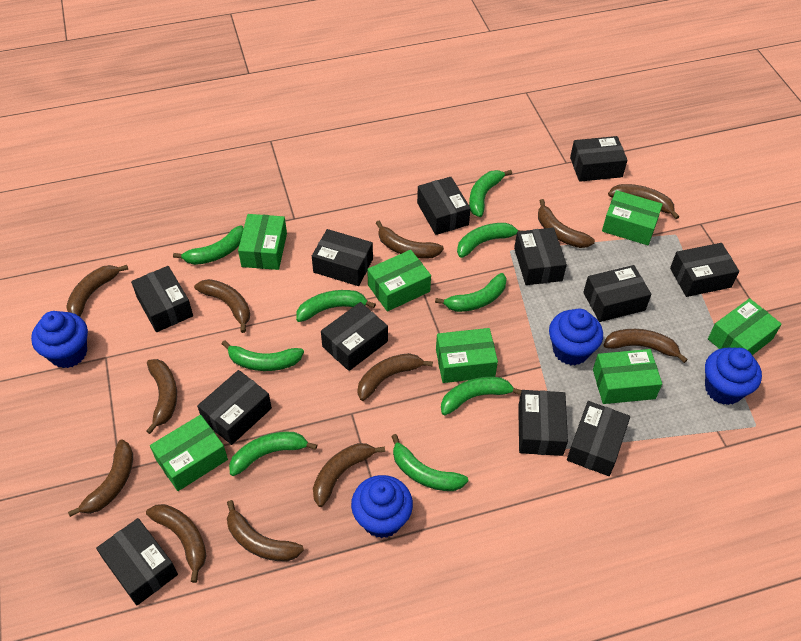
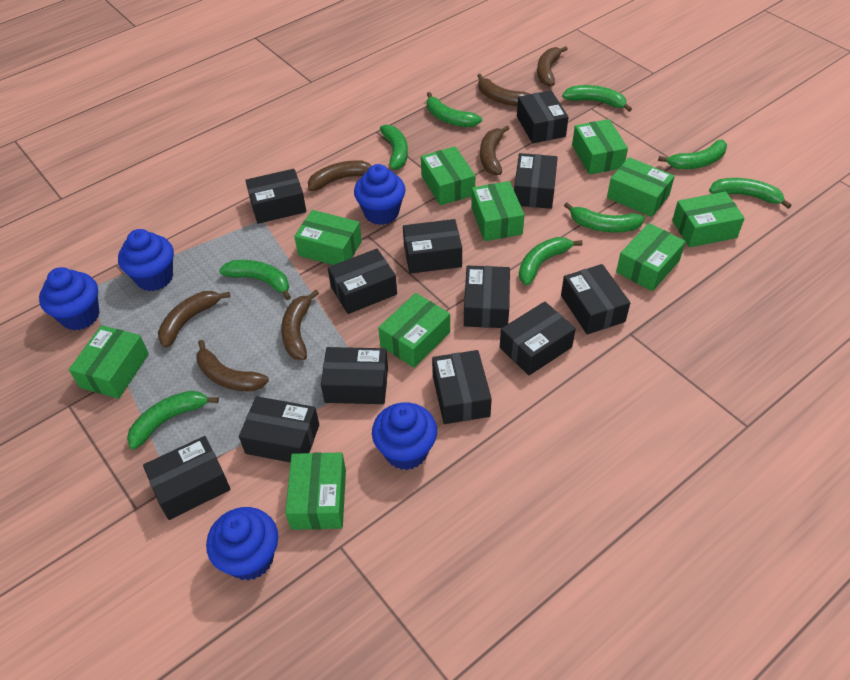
blue cupcake: [31,311,88,368] [351,475,413,538] [549,308,603,365] [705,348,762,405] = 4 -> [39,267,100,331] [118,229,174,291] [206,507,278,580] [354,164,406,225] [372,402,437,470] = 5
brown banana: [66,265,128,317] [68,440,133,517] [146,359,177,434] [146,504,206,583] [194,279,250,333] [227,500,304,561] [313,443,385,507] [358,353,433,401] [376,221,444,259] [538,199,595,248] [604,329,688,363] [608,184,679,219] = 12 -> [158,291,230,348] [196,340,269,391] [281,290,319,360] [308,160,371,191] [477,74,529,106] [480,125,510,175] [537,46,568,87] = 7
green box: [150,415,228,491] [238,214,287,270] [367,250,431,311] [436,328,498,383] [593,349,662,404] [602,190,663,245] [708,298,782,355] = 7 -> [69,325,149,399] [285,452,346,530] [294,210,362,265] [378,293,450,368] [421,146,476,205] [471,181,525,241] [572,119,628,175] [607,157,675,217] [616,223,686,291] [672,192,745,247] = 10

